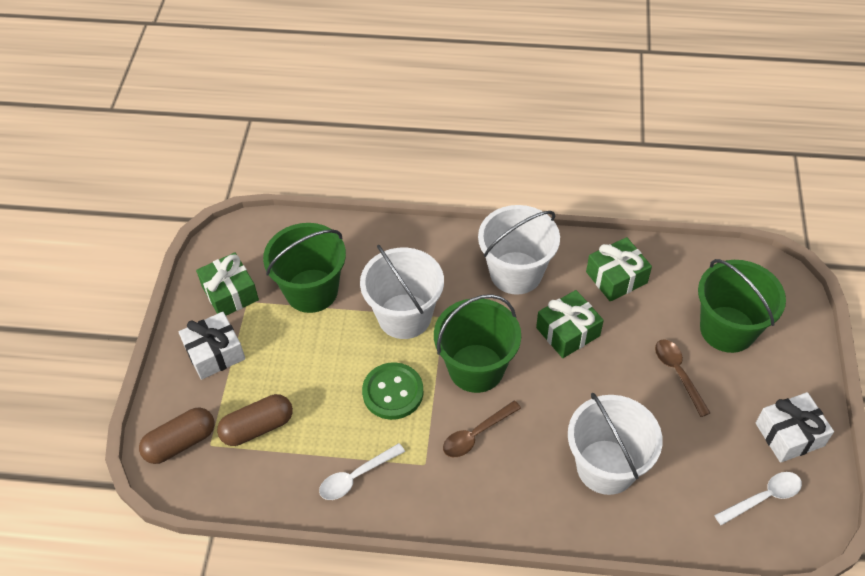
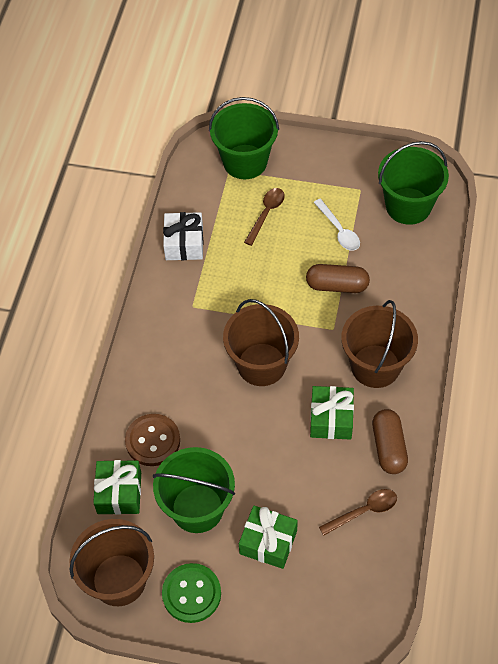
brown bucket: none = 0 -> [69,519,154,606] [223,299,299,386] [341,300,418,388] = 3
brown button: none = 0 -> [125,414,180,466] = 1
white bucket: [360,245,444,339] [478,205,560,295] [568,393,663,495] = 3 -> none = 0
white gift: [179,312,245,380] [756,392,834,463] = 2 -> [163,212,203,260] = 1
white spoon: [319,443,405,500] [714,472,802,526] = 2 -> [313,199,360,251] = 1

